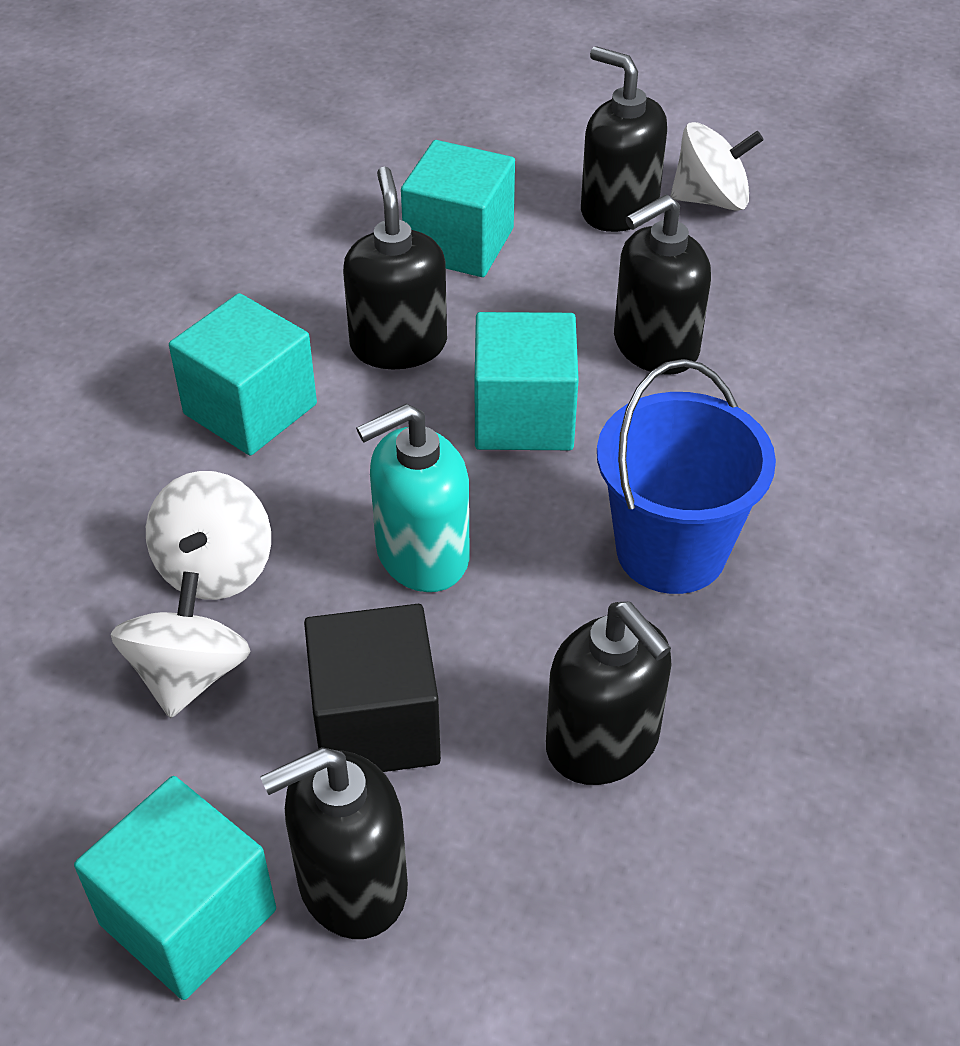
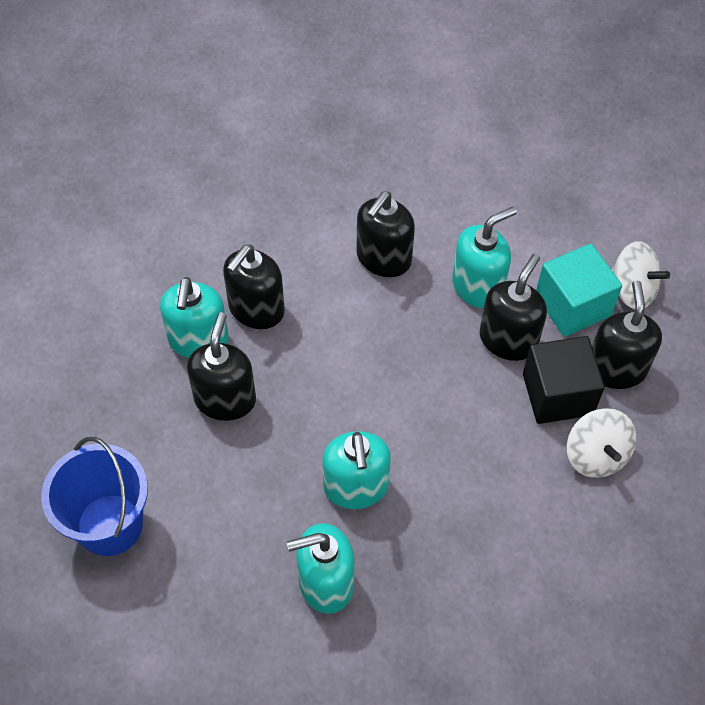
turquoise cube: [74,776,276,1000] [169,293,317,456] [401,140,515,277] [475,312,579,450] = 4 -> [536,243,622,337] = 1
turquoise soap dispenser: [356,403,470,592] = 1 -> [160,277,229,358] [287,523,355,614] [323,431,391,509] [452,207,517,308] = 4
white spinning top: [111,572,251,718] [146,471,271,600] [671,122,764,211] = 3 -> [567,408,636,478] [612,241,670,309] = 2

